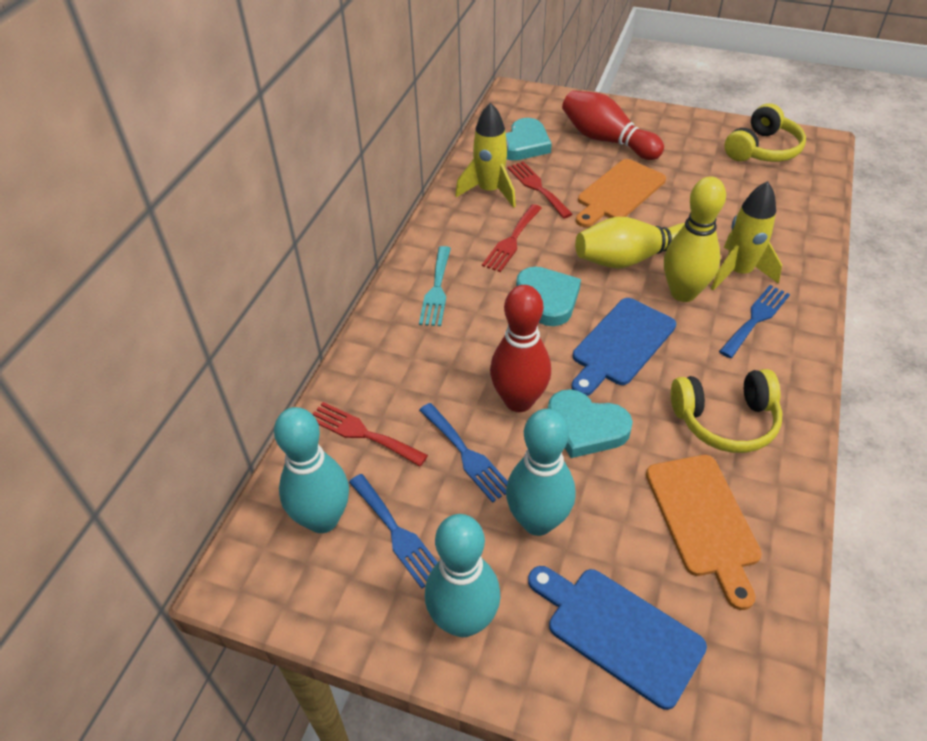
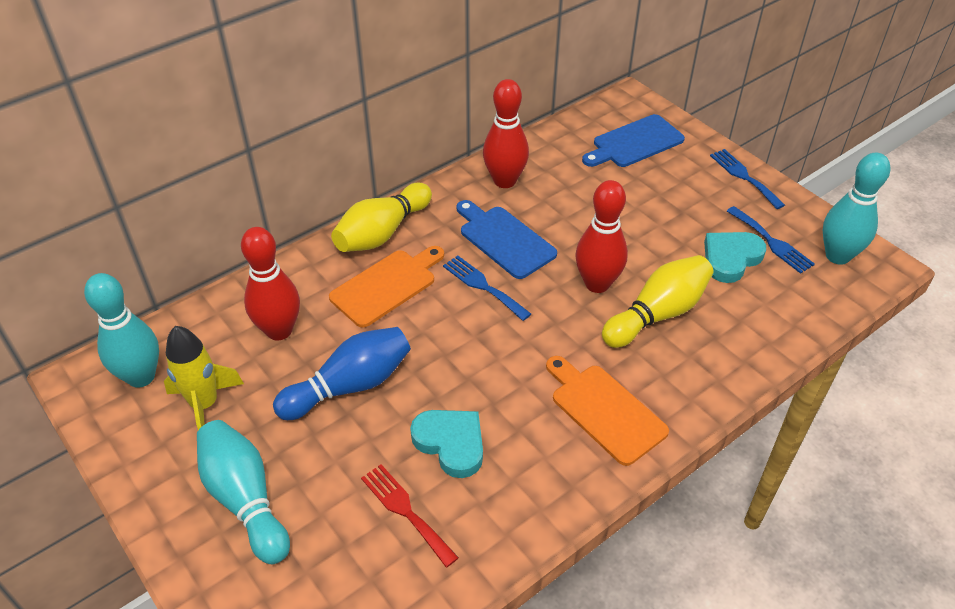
blue bowling pin: none = 0 -> [273,327,411,420] = 1
red bowling pin: [490,285,551,412] [562,91,664,160] = 2 -> [241,227,300,341] [483,79,529,188] [575,180,628,293] = 3
red fork: [313,402,428,466] [482,204,542,272] [507,162,573,219] = 3 -> [361,464,459,567] = 1
turquoise fork: [419,246,451,326] = 1 -> none = 0
turquoise heart: [506,118,552,160] [516,267,581,326] [548,389,633,458] = 3 -> [410,410,483,478] [704,232,766,283] = 2
yellow headphones: [671,369,782,453] [724,103,806,162] = 2 -> none = 0
yellow rocket: [455,102,516,208] [711,181,782,291] = 2 -> [164,326,244,430] = 1

